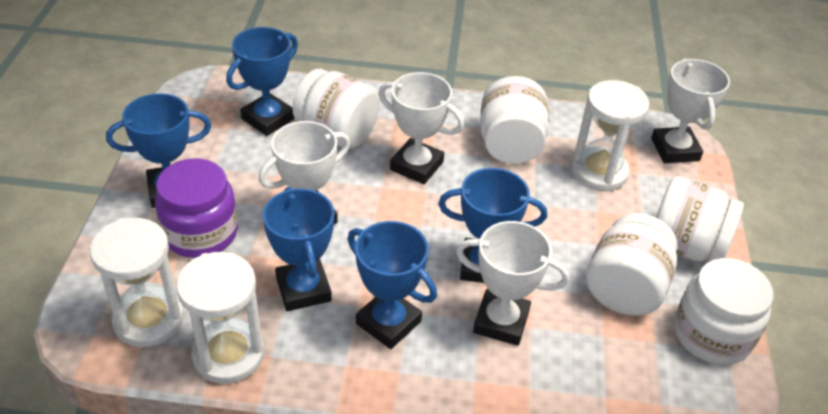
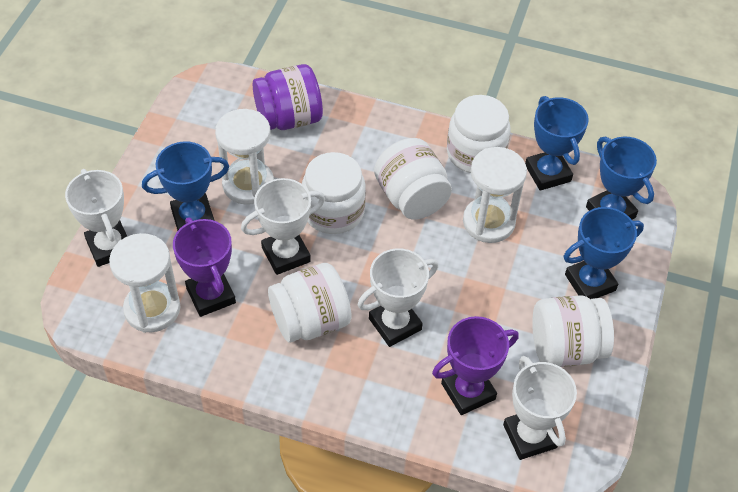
blue trophy: [106,93,211,208] [226,27,298,136] [263,187,334,311] [347,221,437,349] [438,168,547,283] = 5 -> [142,141,229,231] [525,96,589,191] [564,207,644,299] [586,137,657,220] = 4
purple trophy: none = 0 -> [173,217,236,317] [432,316,519,415] = 2

